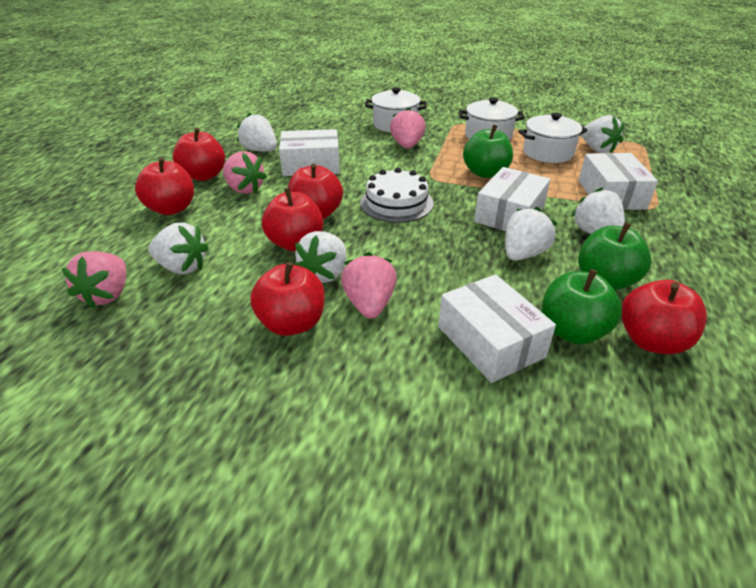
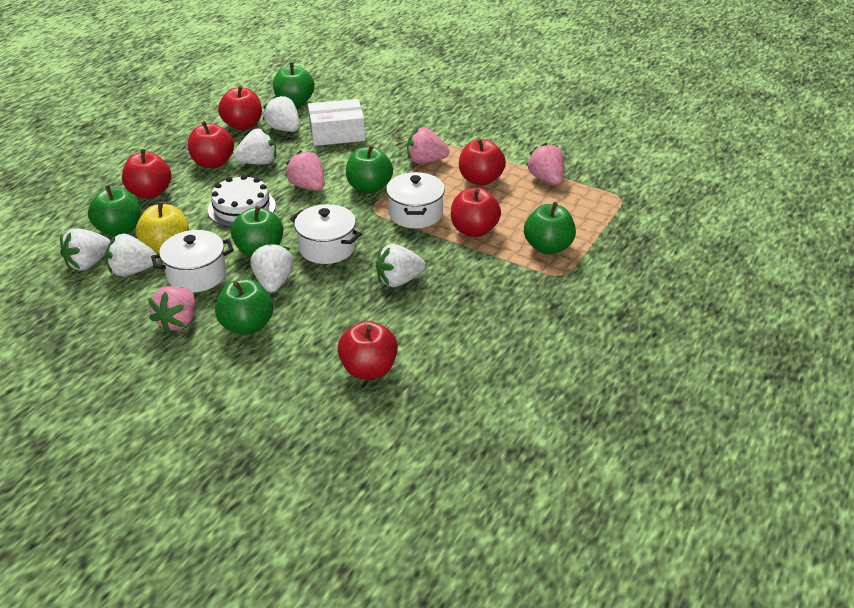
green apple: [463,124,513,178] [542,269,622,344] [578,222,651,290] = 3 -> [88,185,141,237] [215,279,273,335] [231,206,283,257] [273,62,315,107] [346,145,393,193] [524,202,576,254] = 6
white box: [279,129,340,176] [438,274,556,383] [474,167,550,231] [578,153,658,210] = 4 -> [308,99,365,146] = 1
yellow apple: none = 0 -> [136,202,189,253] = 1

